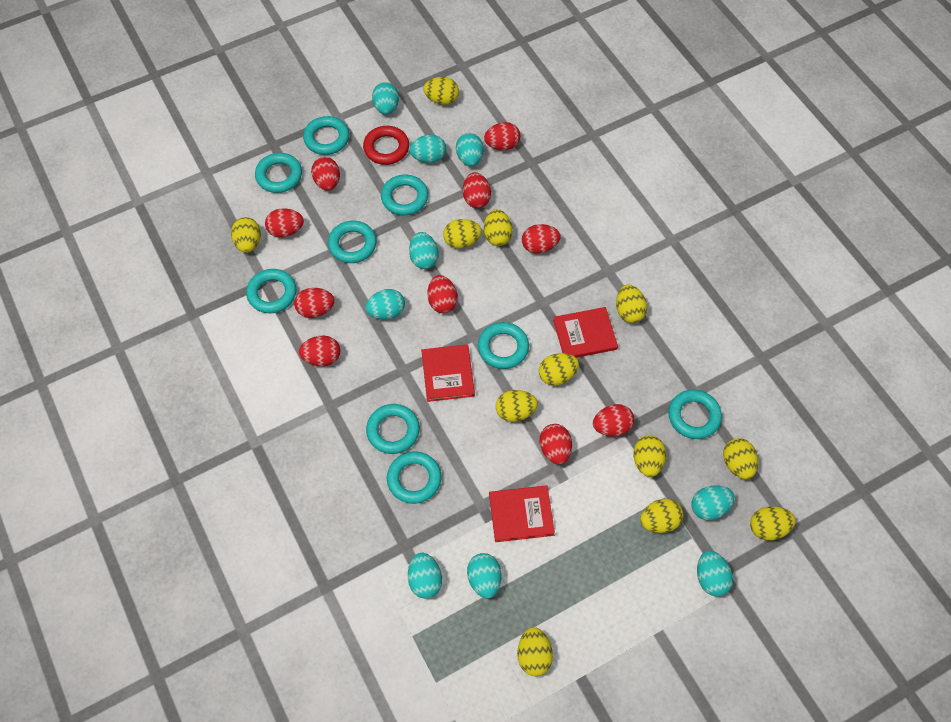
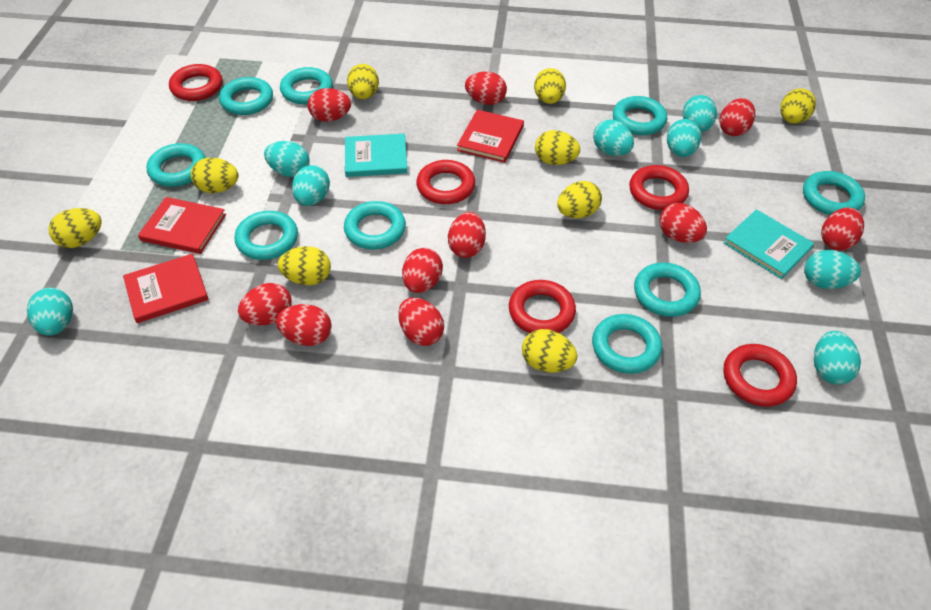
red ring: [363,126,409,165] = 1 -> [169,64,222,101] [416,160,475,204] [509,280,576,333] [629,165,689,210] [724,344,797,407] = 5
turquoise book: none = 0 -> [345,134,408,177] [724,209,814,279] = 2
turquoise egg: [365,289,405,319] [372,82,399,115] [408,553,442,599] [409,134,446,163] [409,232,439,269] [456,133,483,166] [467,553,501,598] [692,485,735,520] [697,551,733,597] = 9 -> [27,288,73,336] [264,141,310,177] [292,165,330,206] [593,119,634,156] [667,119,701,157] [683,95,717,132] [804,250,861,289] [814,331,861,384] = 8
yellow egg: [231,217,261,253] [423,77,459,105] [443,219,482,248] [484,209,513,246] [496,390,538,422] [517,627,553,676] [539,353,579,386] [616,285,647,323] [633,436,666,477] [640,499,683,533] [723,438,758,479] [750,506,796,540] = 12 -> [49,208,102,248] [191,158,239,193] [278,246,331,285] [347,64,379,99] [522,329,577,373] [534,68,566,104] [535,130,580,165] [557,181,602,218] [780,88,816,124] = 9

